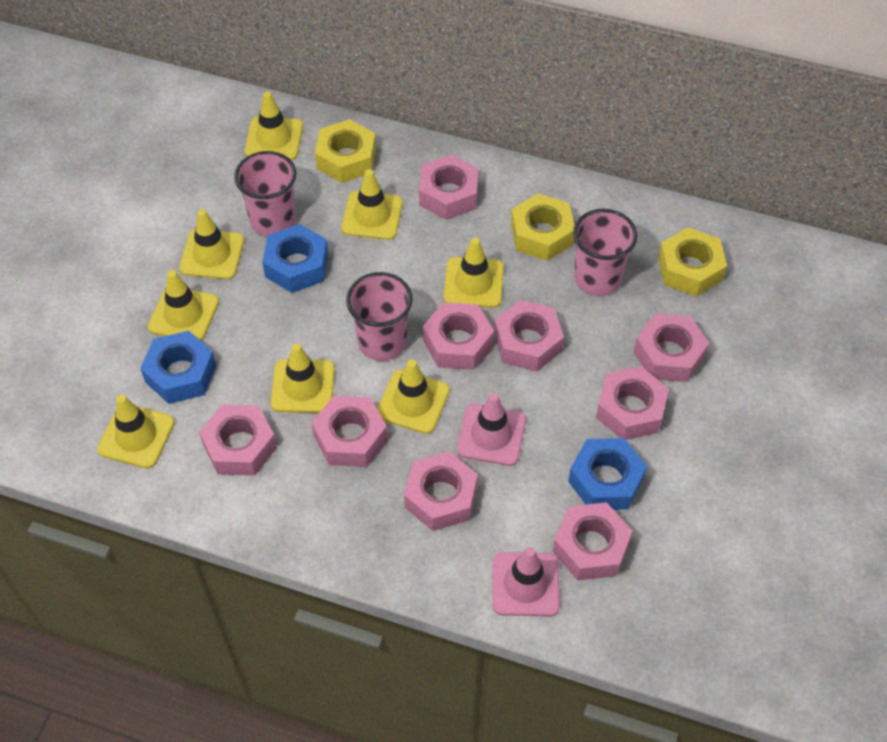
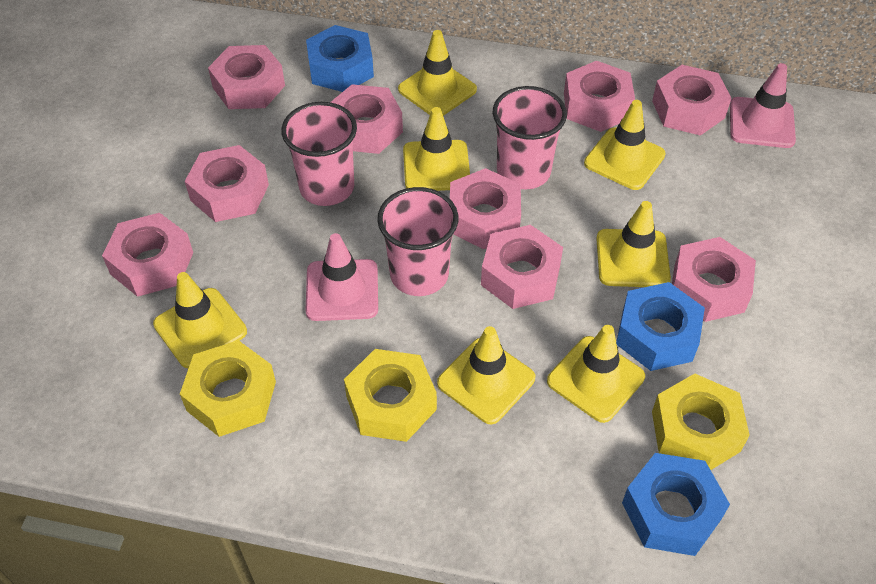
yellow traffic cone: [97,395,175,468] [148,270,219,341] [179,209,244,280] [244,91,303,160] [271,343,335,413] [341,169,403,240] [377,359,450,434] [444,238,504,308] = 8 -> [153,272,247,368] [398,30,477,116] [403,107,470,191] [437,326,535,424] [547,325,645,423] [584,100,666,190] [596,201,671,287] = 7

